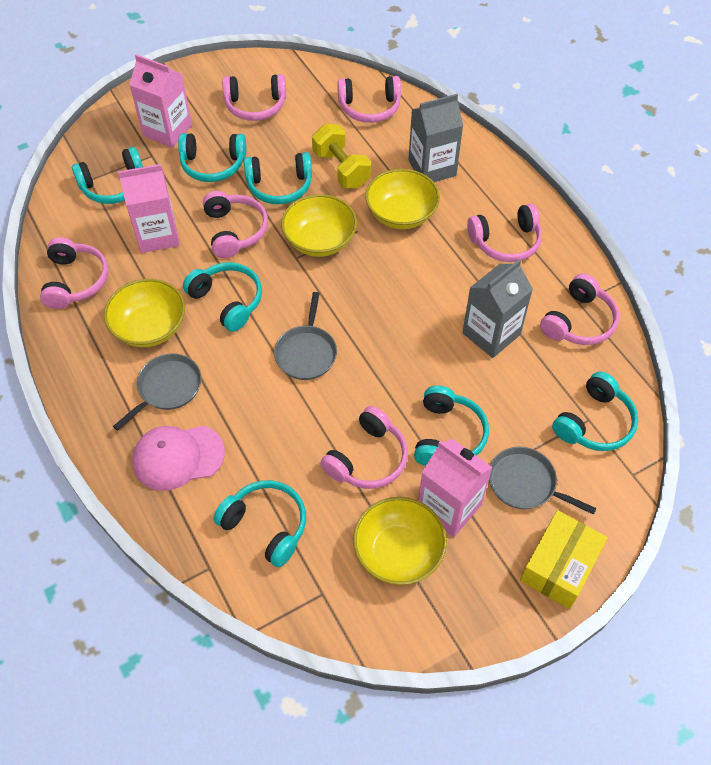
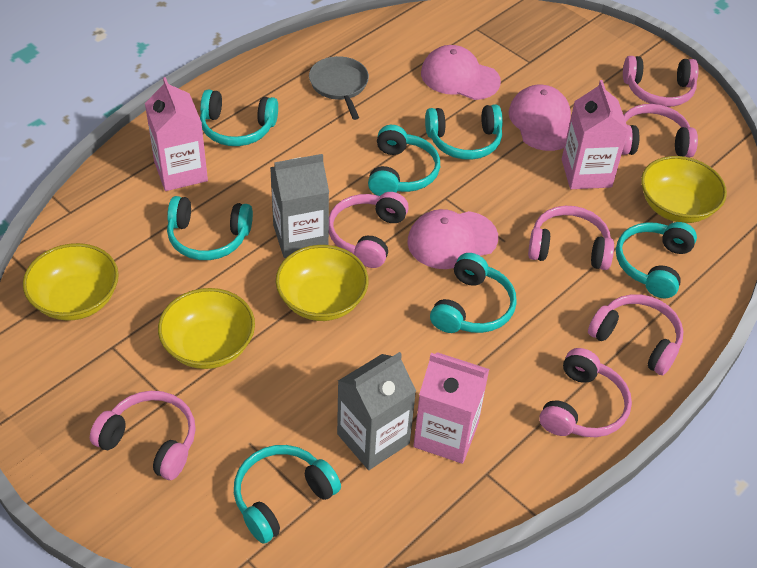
grey pan: [113,353,201,430] [274,292,337,380] [489,447,597,515] = 3 -> [309,56,369,120] = 1
pink cap: [132,426,225,491] = 1 -> [407,209,498,269] [421,45,501,100] [509,85,571,151] = 3
yellow box: [520,510,608,609] = 1 -> none = 0
yellow dumbbell: [312,124,371,188] = 1 -> none = 0

